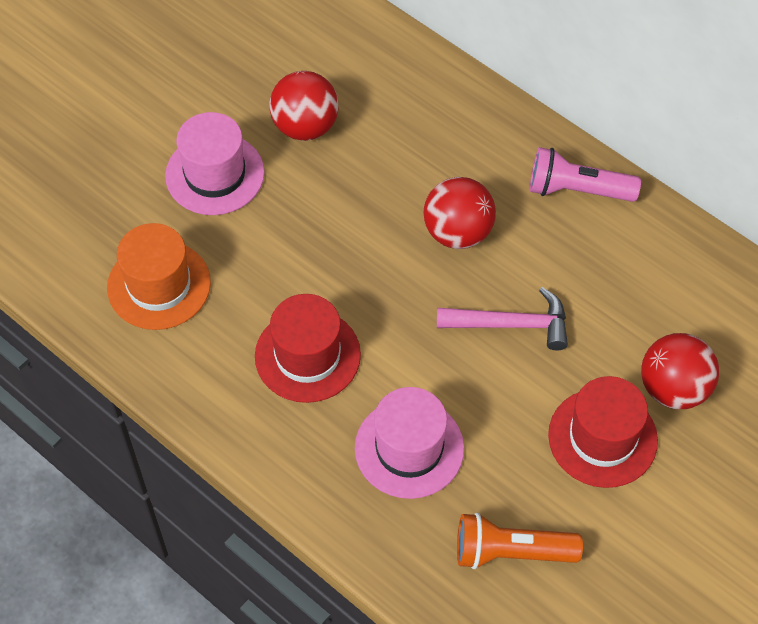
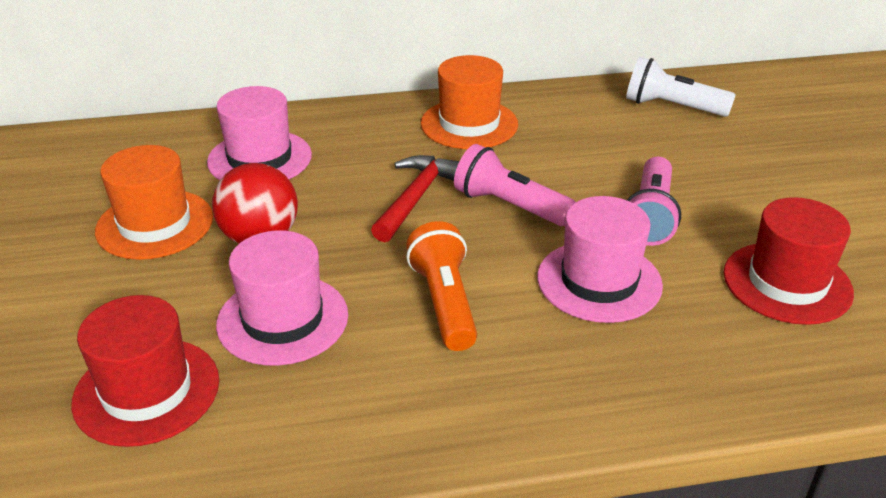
orange hat: [107,223,211,330] = 1 -> [95,145,213,260] [421,55,518,149] = 2
pink flashlight: [530,147,641,202] = 1 -> [454,144,576,226] [627,157,681,246] = 2
pink hammer: [437,287,568,350] = 1 -> none = 0
pink hat: [165,112,265,215] [355,387,464,499] = 2 -> [207,86,312,180] [216,230,348,366] [537,196,663,323] = 3
red ball: [269,71,338,141] [424,177,496,249] [641,333,719,409] = 3 -> [212,163,298,243] = 1
red hammer: none = 0 -> [371,155,459,242] = 1
white flashlight: none = 0 -> [626,57,736,117] = 1

